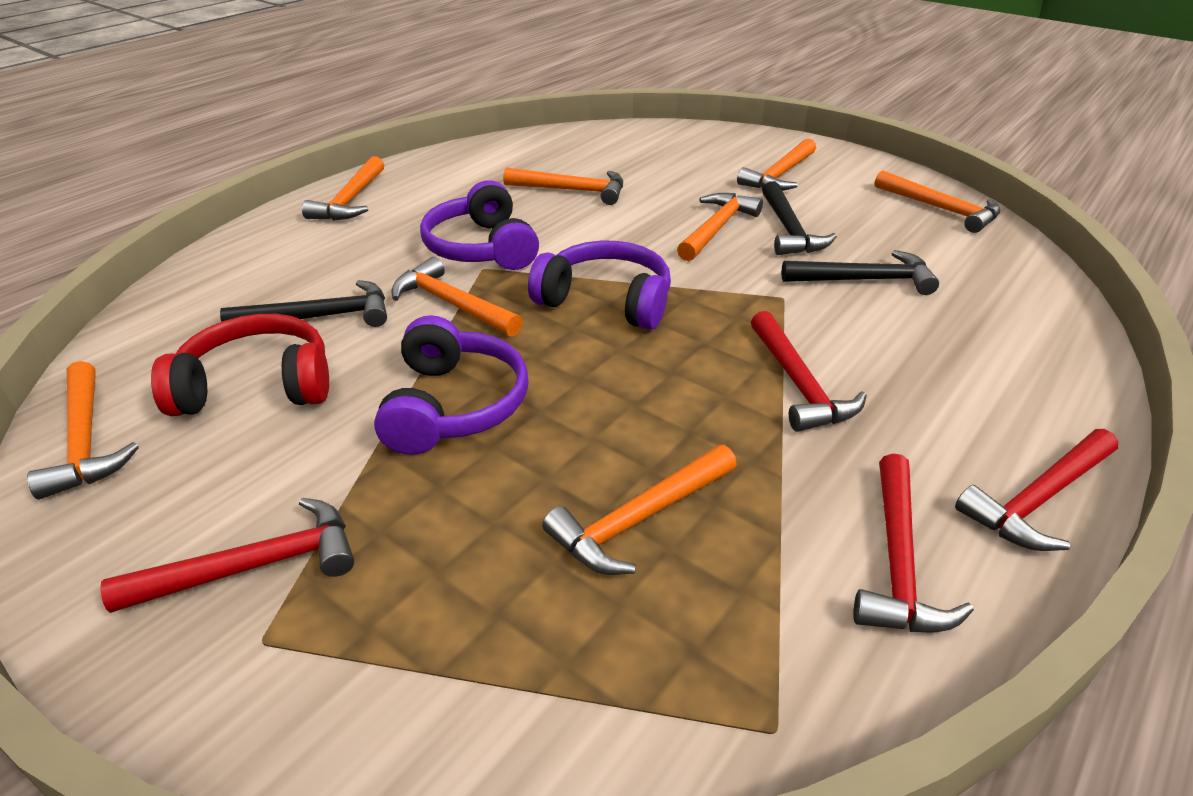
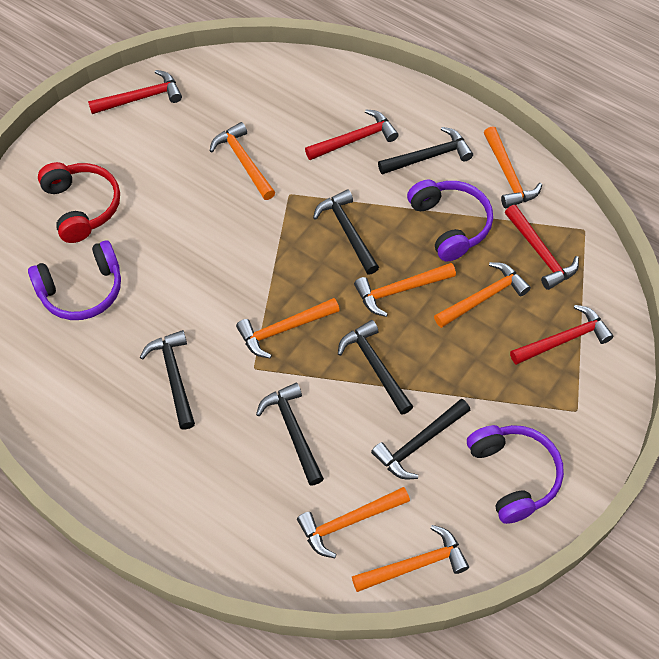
black hammer: [220,280,387,327] [762,181,837,255] [781,250,939,295] = 3 -> [140,330,195,430] [256,383,324,486] [313,189,379,274] [338,320,413,415] [371,399,470,479] [378,127,473,175] = 6
orange hammer: [27,361,139,500] [302,156,384,221] [391,257,523,337] [503,167,623,205] [542,445,737,575] [677,193,763,261] [737,138,816,191] [874,170,1000,233] = 8 -> [210,122,275,200] [236,298,340,358] [297,487,410,558] [352,525,469,592] [354,263,456,317] [434,262,531,328] [484,126,542,208] = 7

